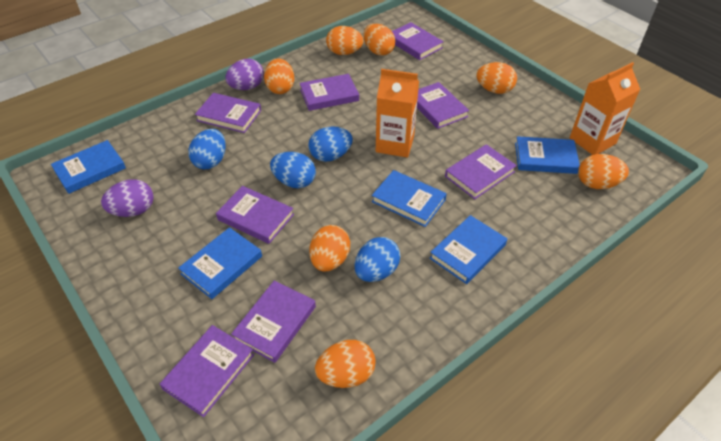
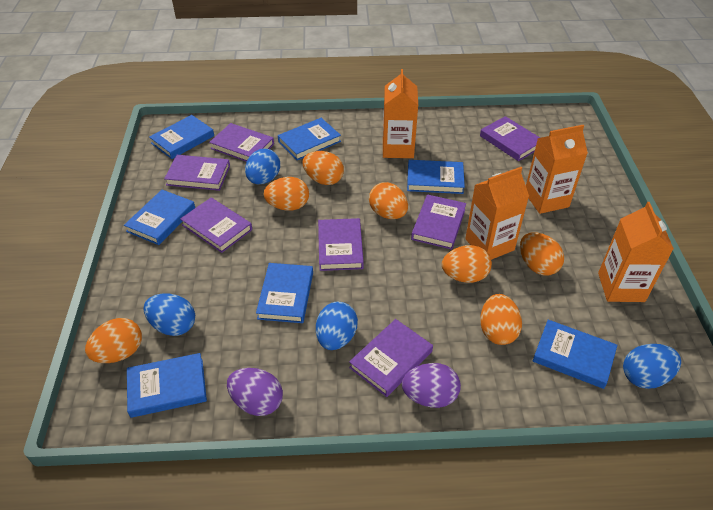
blue book: [51,140,126,194] [178,227,262,299] [372,170,447,227] [430,215,507,284] [515,136,580,174] = 5 -> [124,190,195,245] [127,353,207,418] [149,115,214,159] [256,263,313,323] [278,118,341,160] [407,160,465,194] [533,320,617,389] = 7
orange carton: [376,69,419,158] [570,62,640,155] = 2 -> [383,69,418,158] [465,167,529,260] [526,125,588,214] [598,202,674,302] = 4
purple book: [160,325,254,417] [195,93,261,133] [216,186,294,244] [231,280,316,363] [300,74,359,111] [392,22,444,60] [417,82,469,129] [445,144,517,199] = 8 -> [164,155,230,191] [180,198,252,253] [209,123,274,162] [318,218,364,271] [349,319,433,397] [411,194,466,250] [480,116,540,161] = 7

